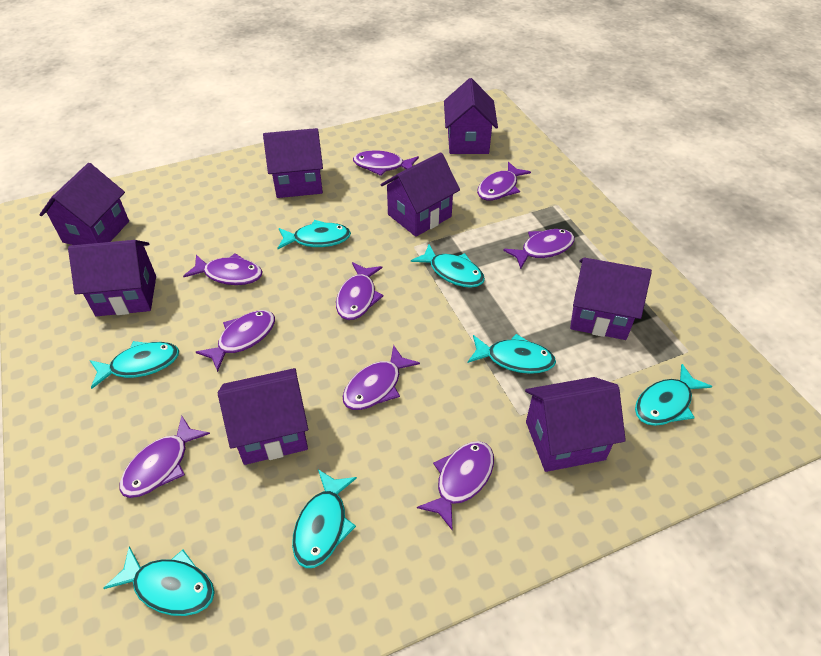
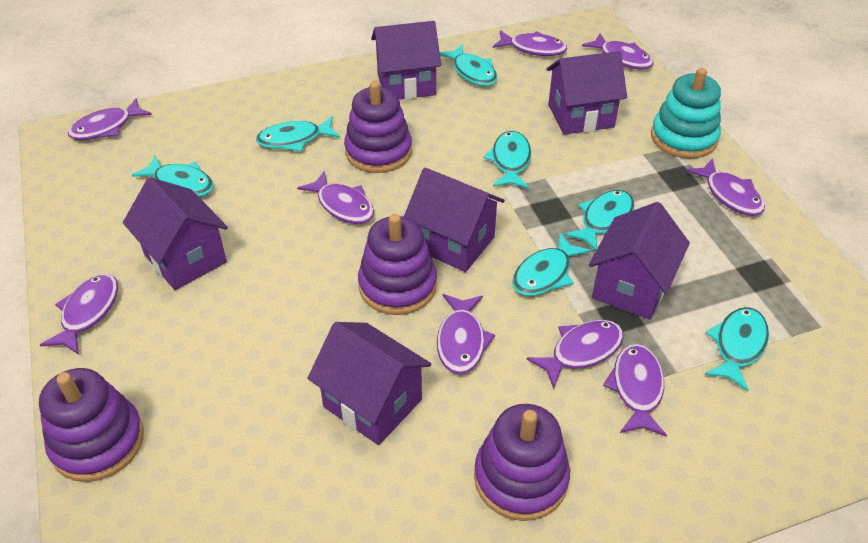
purple house: [39,163,129,245] [68,240,156,316] [218,368,308,465] [263,128,323,198] [380,152,460,237] [444,78,498,154] [525,377,626,472] [570,258,652,340] = 8 -> [123,177,228,290] [307,322,431,445] [371,21,441,100] [404,168,505,272] [547,51,627,134] [589,202,690,320] = 6
purple stacking toy: none = 0 -> [39,368,144,482] [344,81,412,173] [358,214,437,315] [474,404,570,521] = 4
turquoise stacking toy: none = 0 -> [651,68,721,159] = 1

